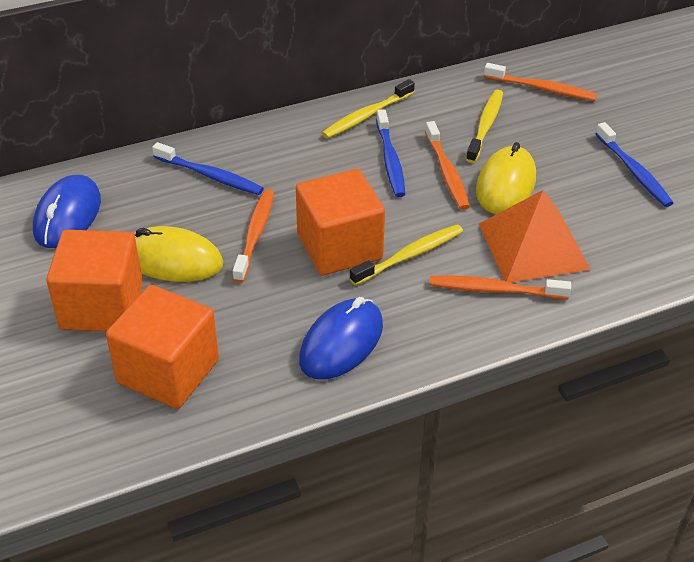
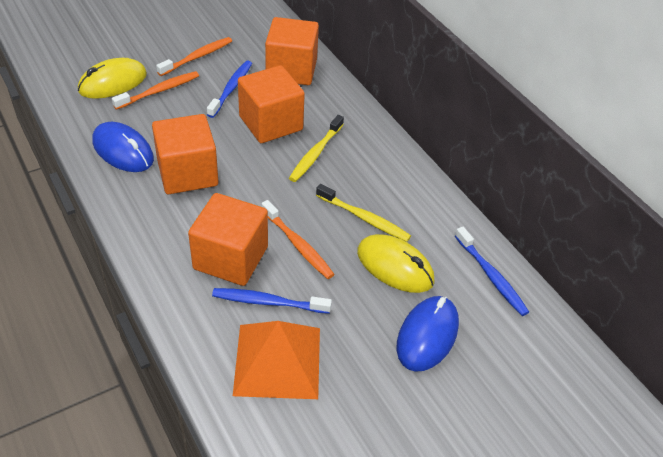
orange cube: [46,230,143,332] [106,285,219,409] [296,169,385,275] = 3 -> [152,114,218,194] [188,193,268,286] [238,65,305,143] [265,17,319,85] = 4
orange toothbrush: [233,189,274,283] [425,121,470,210] [429,276,571,299] [484,63,597,101] = 4 -> [112,71,199,110] [156,37,232,76] [262,200,335,279] = 3
yellow toothbrush: [322,79,415,139] [350,224,463,286] [466,90,503,163] = 3 -> [289,115,344,182] [316,184,411,242] = 2

